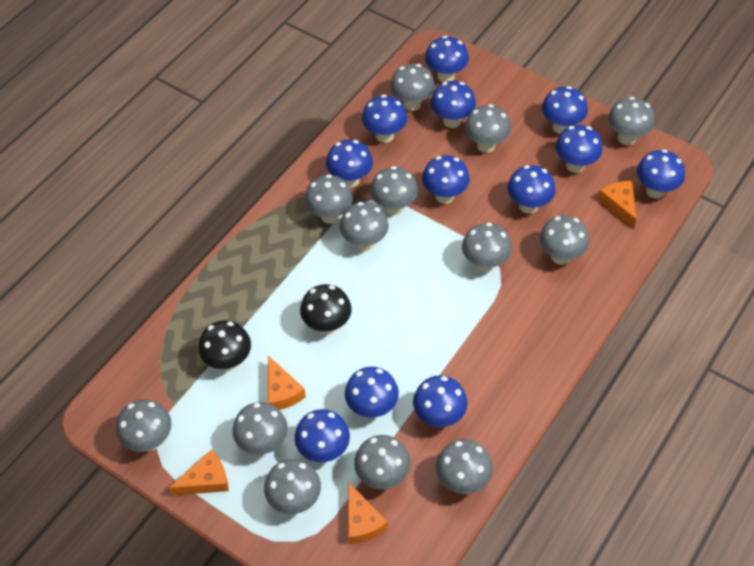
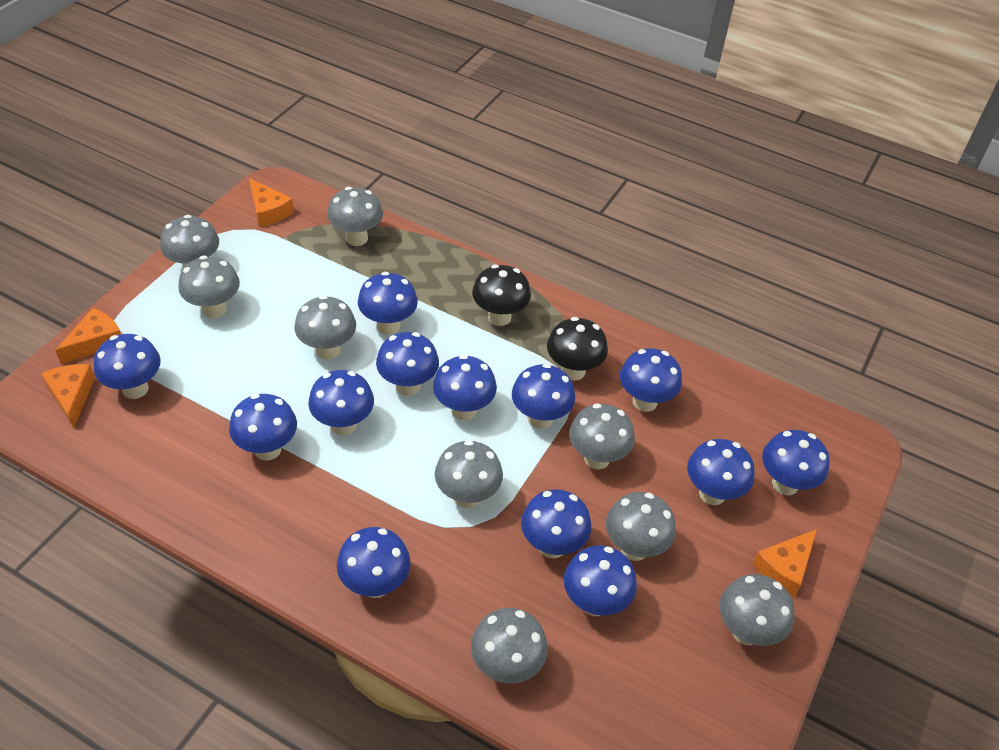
blue mushroom: [295,409,350,462] [326,140,373,188] [345,367,399,418] [362,94,407,143] [413,375,468,427] [422,155,470,204] [425,36,469,82] [431,81,476,128] [507,165,556,214] [542,86,588,134] [555,125,603,173] [637,149,685,199] = 12 -> [94,334,160,399] [229,394,297,461] [308,370,374,436] [337,527,410,598] [358,272,418,335] [376,332,439,396] [433,355,497,420] [512,364,575,429] [521,489,591,558] [564,545,637,616] [620,348,682,412] [687,439,754,505] [762,430,830,496] = 13
grey mushroom: [116,399,171,452] [233,402,288,455] [264,459,321,514] [305,174,353,224] [340,202,389,251] [354,435,410,489] [370,166,418,215] [390,64,435,111] [436,439,493,494] [462,223,512,272] [465,104,511,153] [540,215,589,265] [608,97,655,145] = 13 -> [160,215,219,268] [178,256,240,318] [294,295,356,359] [327,187,383,246] [435,440,503,509] [471,608,548,684] [569,403,635,469] [606,492,676,561] [720,574,795,646] = 9

